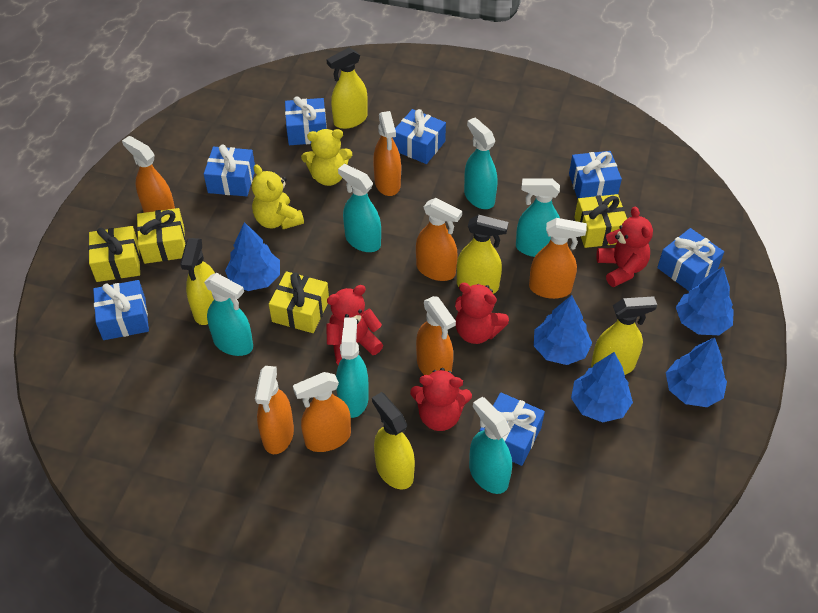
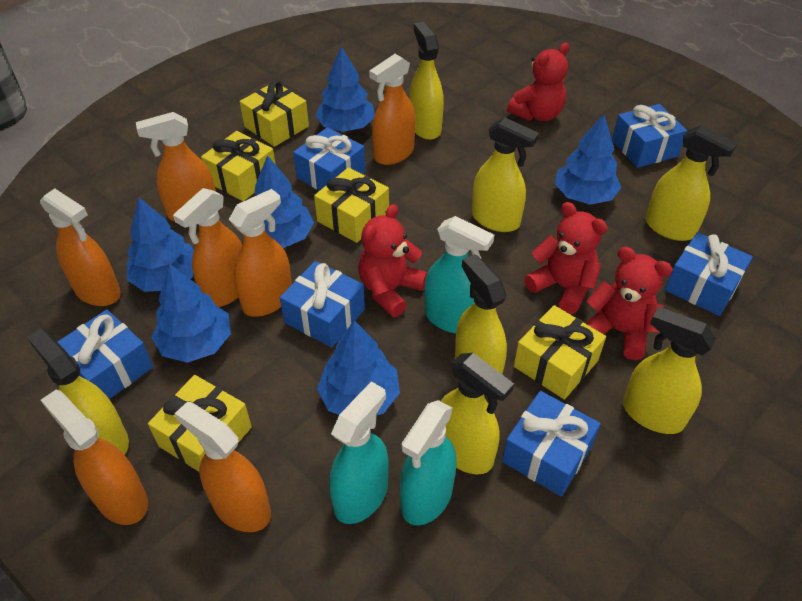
blue gift: [93,280,149,340] [204,144,255,196] [285,96,327,145] [393,109,446,164] [479,392,545,466] [569,151,622,199] [657,228,724,291] = 7 -> [58,309,153,399] [280,261,365,347] [293,127,366,191] [502,391,601,496] [612,104,687,168] [665,232,753,316] = 6
blue tree: [225,222,280,291] [534,295,592,365] [571,352,633,422] [666,337,727,407] [676,267,734,335] = 5 -> [127,198,194,292] [152,264,231,363] [254,155,314,248] [315,46,375,132] [317,320,400,416] [555,114,621,205] = 6
turquoise spray bottle: [204,273,253,356] [336,317,369,418] [338,164,381,252] [464,118,497,209] [469,397,512,494] [516,178,560,257] = 6 -> [329,381,389,524] [400,400,456,525] [425,216,494,334] = 3
yellow gift: [88,226,140,282] [137,208,186,264] [269,271,329,333] [574,194,627,248] = 4 -> [148,375,252,472] [201,131,276,201] [240,80,309,147] [314,167,389,243] [514,305,606,400] = 5
yellow spray bottle: [180,238,215,325] [327,48,368,129] [372,392,415,490] [457,215,508,294] [591,296,657,375] = 5 -> [27,328,129,455] [410,22,444,140] [441,353,514,474] [455,254,507,374] [472,117,539,232] [623,307,716,434] [645,125,737,241] = 7
yellow teddy bear: [252,164,304,229] [301,129,352,186] = 2 -> none = 0

